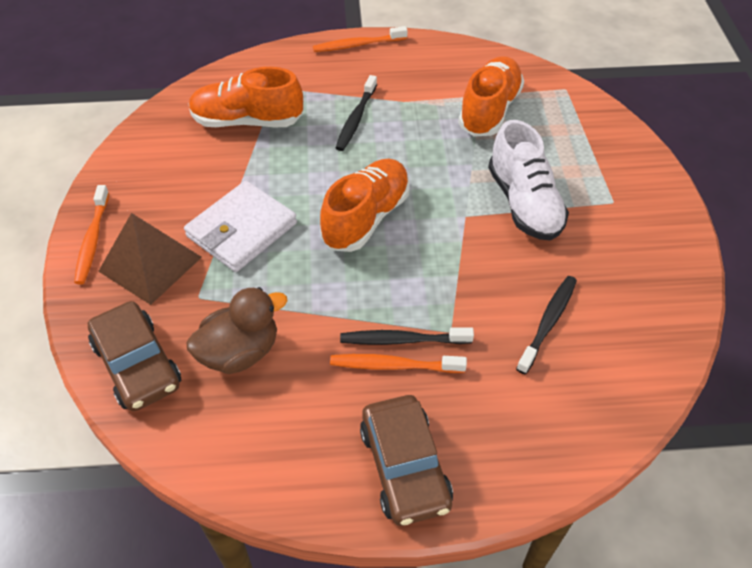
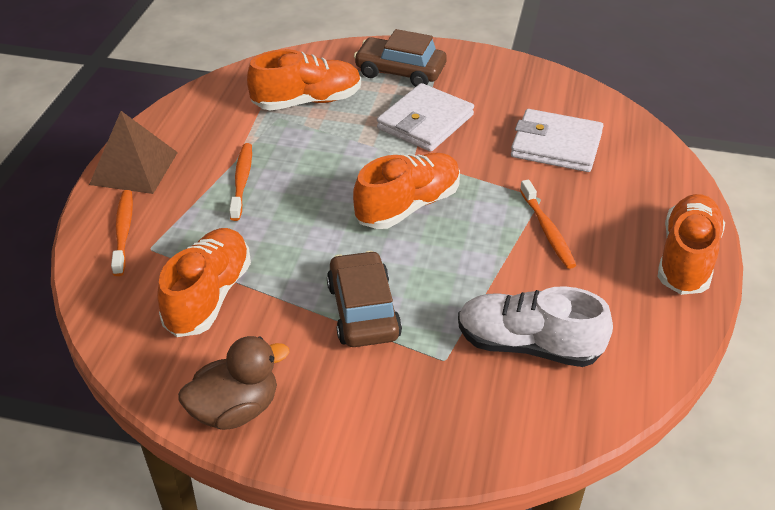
black toothbrush: [336,75,377,151] [340,327,474,345] [516,276,577,374] = 3 -> none = 0
orange shoe: [189,67,303,127] [320,159,410,252] [458,56,524,137] = 3 -> [157,228,251,337] [247,49,361,111] [353,153,460,229] [658,194,725,295] = 4
white wallet: [184,181,297,272] = 1 -> [377,83,474,152] [511,109,603,172] = 2

